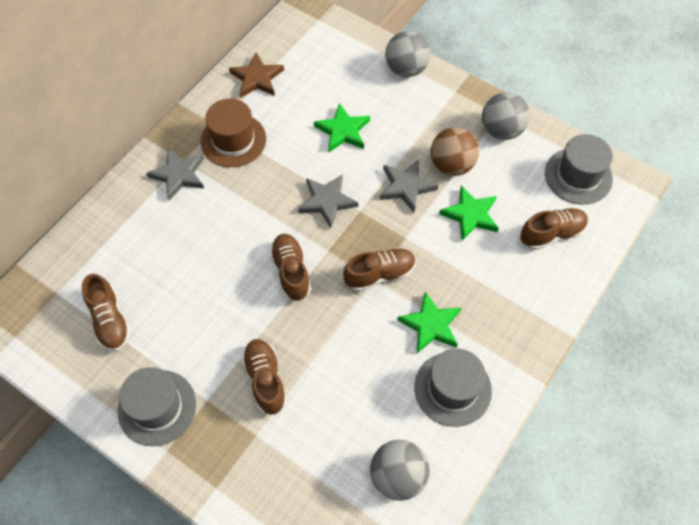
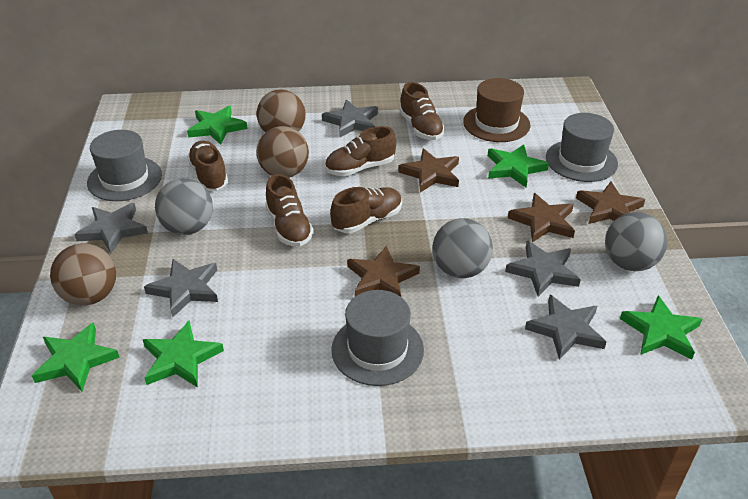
brown ball: [430,127,479,176] = 1 -> [50,243,116,306] [257,90,306,132] [257,126,309,178] = 3
brown star: [229,52,284,98] = 1 -> [347,246,420,297] [398,149,459,193] [508,193,575,242] [576,181,645,224] = 4
green star: [314,103,370,152] [397,292,461,353] [439,185,499,241] = 3 -> [32,322,120,392] [143,321,224,388] [187,106,247,145] [488,144,549,187] [620,295,702,360] = 5
grey star: [146,147,204,200] [298,174,358,228] [380,159,438,213] = 3 -> [74,203,148,253] [144,259,218,318] [322,100,378,138] [505,240,581,297] [525,295,606,360] = 5

